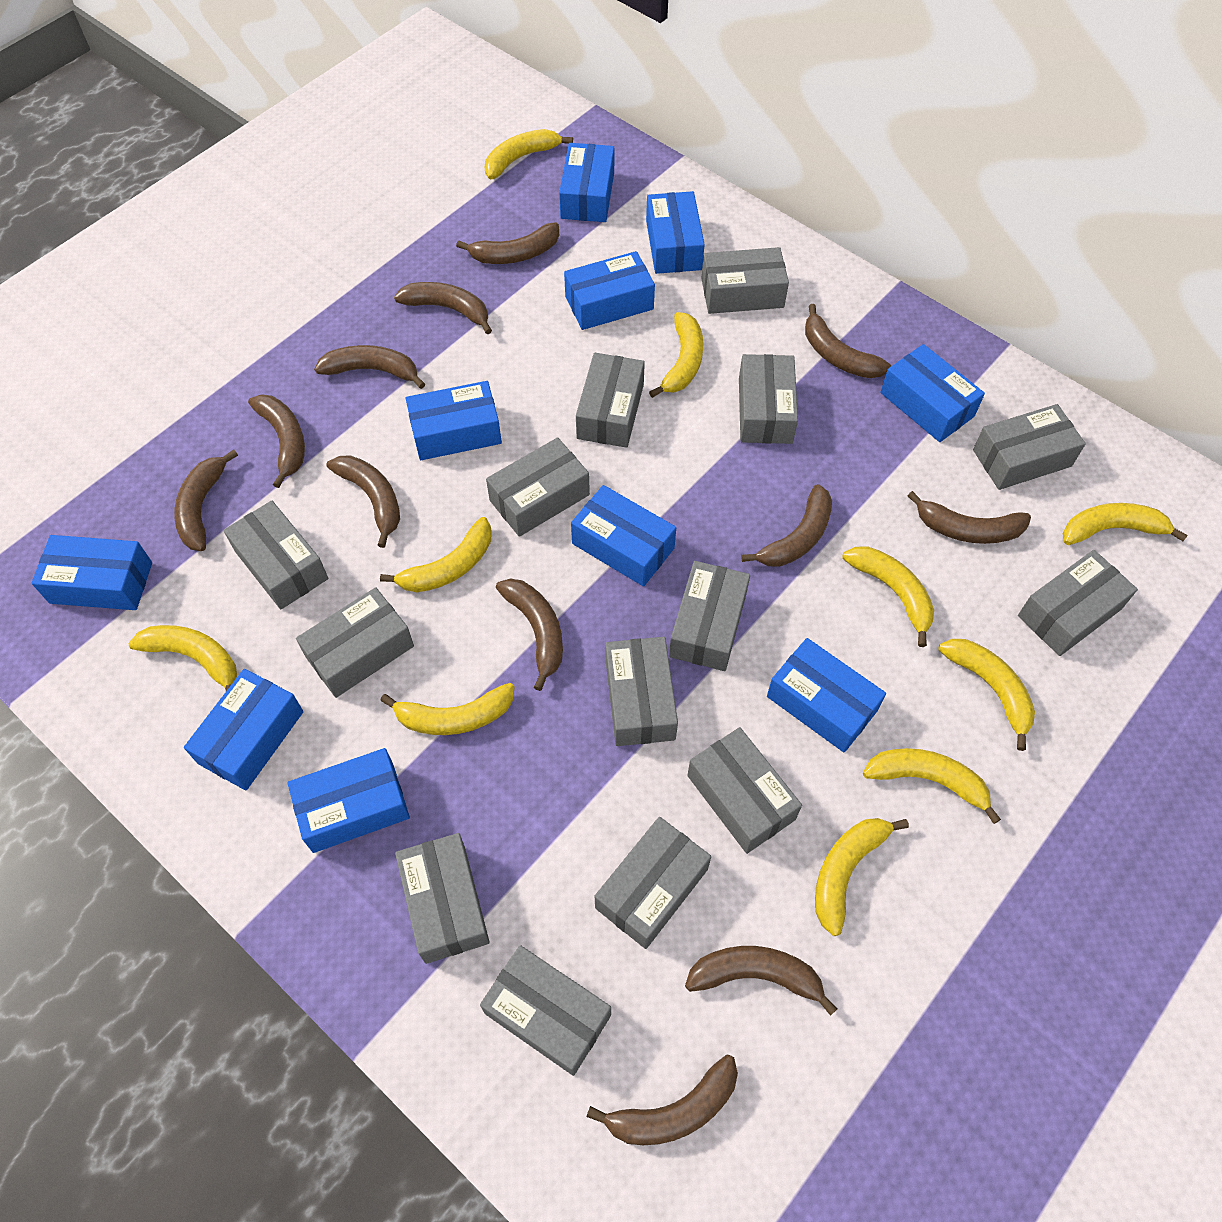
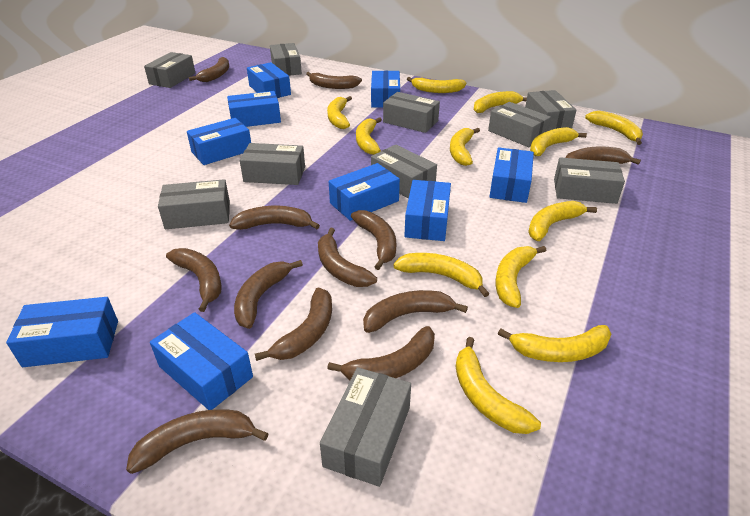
blue box: [32,535,152,610] [184,669,303,790] [288,748,410,853] [406,381,502,460] [559,143,614,222] [564,251,655,330] [571,485,676,587] [646,191,705,274] [767,638,886,753] [880,344,985,442] = 10 -> [6,297,118,367] [150,312,253,410] [187,118,251,165] [227,91,281,127] [247,62,291,98] [329,163,400,221] [371,71,400,108] [404,180,451,241] [489,147,534,203] = 9
grey box: [223,500,328,609] [296,587,414,698] [395,833,490,964] [480,945,611,1076] [486,437,590,537] [576,353,645,448] [595,817,711,949] [606,637,678,746] [669,561,750,671] [687,727,802,854] [701,247,789,314] [739,354,798,444] [973,404,1086,490] [1018,550,1138,656] = 14 -> [144,52,195,88] [158,179,230,229] [240,143,305,185] [270,43,302,76] [320,367,411,487] [371,144,437,199] [383,92,440,133] [488,102,551,147] [525,90,577,131] [554,157,625,204] = 10
yellow banana: [129,625,237,691] [380,517,492,592] [380,683,515,735] [485,129,573,179] [649,312,704,398] [815,818,909,936] [842,546,934,647] [863,748,1001,824] [938,639,1035,751] [1063,503,1188,545] = 10 -> [327,96,352,129] [356,117,382,155] [393,253,489,297] [407,77,466,93] [450,128,480,166] [456,337,541,434] [474,91,527,113] [495,246,546,308] [498,325,611,362] [528,201,597,241] [530,127,587,156] [585,111,643,145] = 12

